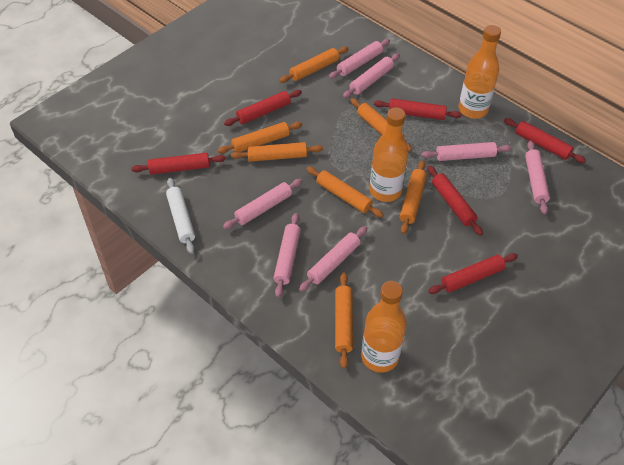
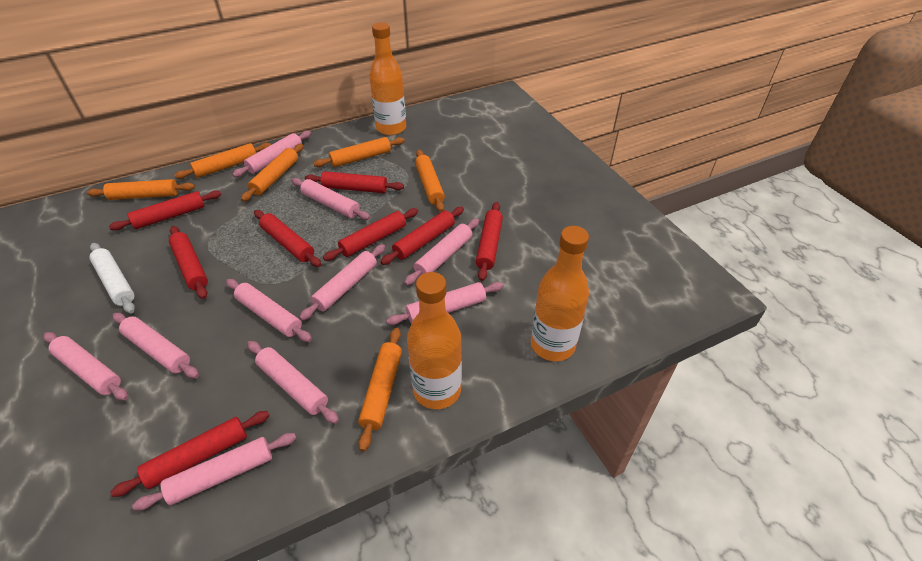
orange rolling pin: [218,122,302,154] [231,142,323,162] [279,47,348,83] [307,167,384,218] [335,273,353,368] [350,98,412,152] [400,160,427,234] = 7 -> [87,179,195,200] [174,143,271,179] [241,144,303,202] [313,137,405,167] [358,328,402,452] [415,150,445,212] = 6
pink rolling pin: [223,179,302,229] [273,213,301,298] [299,226,368,292] [329,39,390,79] [343,54,400,98] [421,142,512,161] [525,141,550,214] = 7 -> [44,332,128,400] [113,313,199,379] [132,433,296,510] [226,279,312,342] [232,131,311,177] [247,341,339,424] [292,178,370,220] [299,244,385,321] [386,282,504,325] [404,218,479,285] = 10
red rolling pin: [131,153,226,175] [224,90,302,126] [374,98,462,120] [427,166,483,236] [428,253,518,294] [504,118,586,163] = 6 -> [109,190,222,230] [110,411,270,497] [169,226,208,299] [254,210,321,267] [305,171,404,193] [323,208,418,261] [380,207,464,265] [476,202,503,281] = 8

